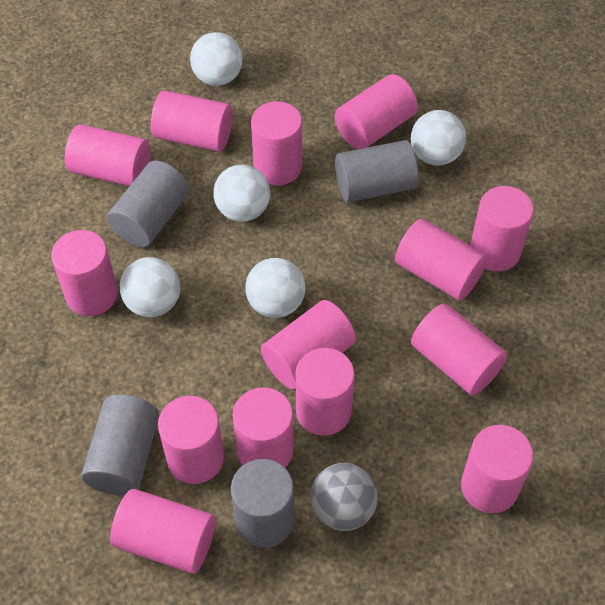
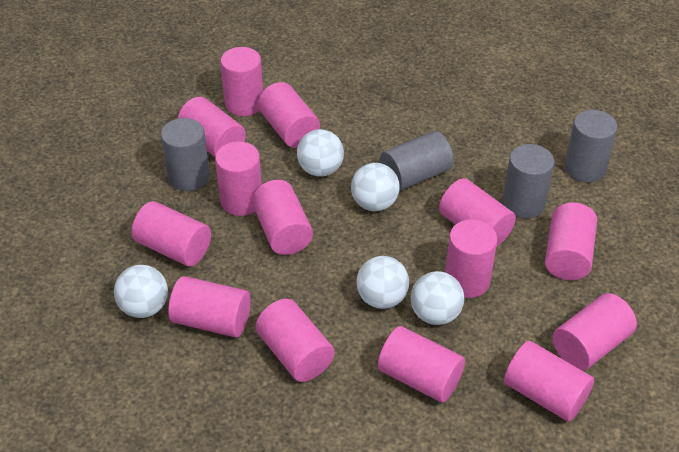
grey ball: [310,463,378,531] = 1 -> none = 0

